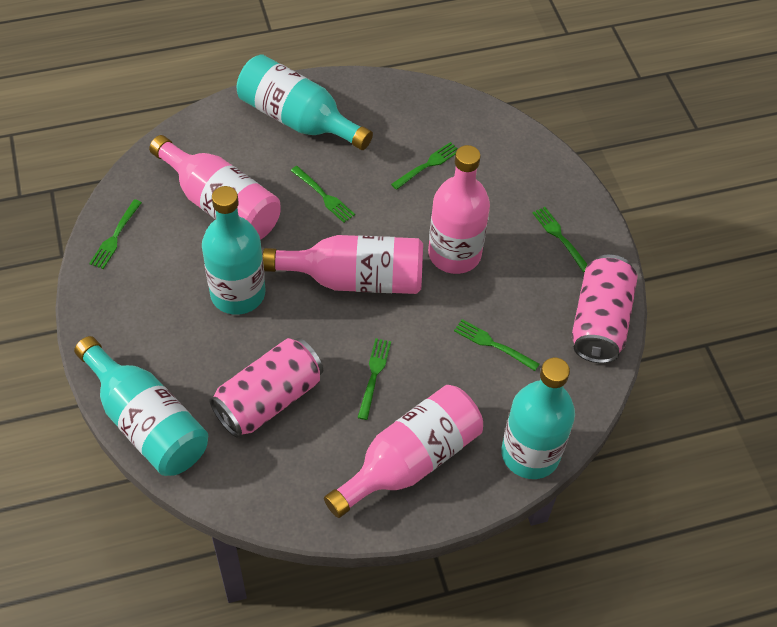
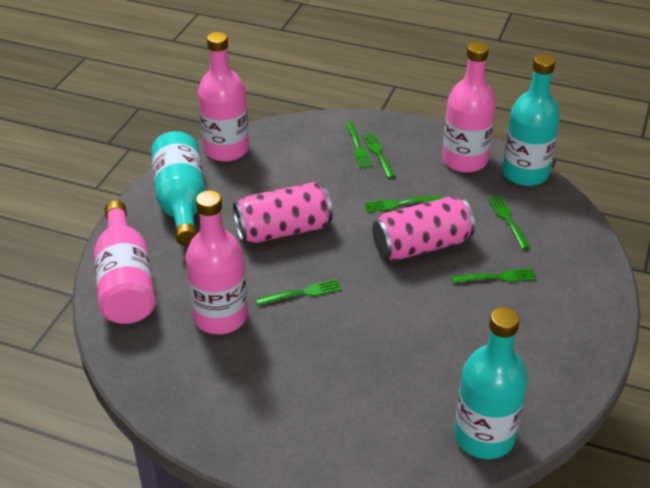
turquoise bottle: [74,336,208,476] [202,186,265,315] [237,54,373,150] [501,358,575,479] = 4 -> [151,131,205,246] [454,307,528,459] [502,54,560,186] = 3

